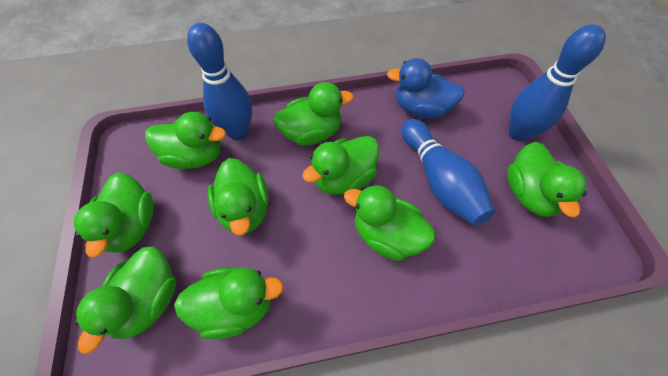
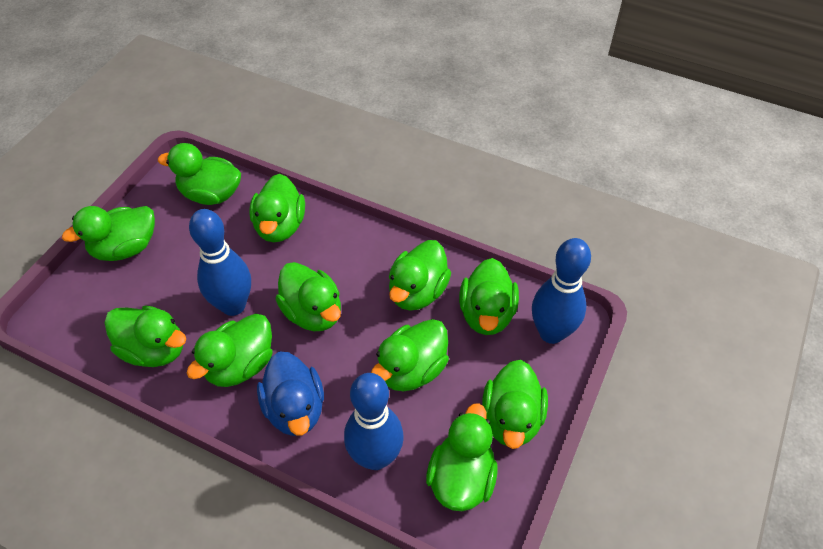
green duck: [74,173,154,258] [74,246,176,354] [145,112,226,169] [174,267,284,339] [208,158,269,235] [273,82,354,146] [302,136,379,195] [344,185,435,261] [507,142,587,218] = 9 -> [62,206,155,261] [105,306,186,367] [158,143,241,205] [186,313,272,387] [249,174,305,242] [275,262,341,331] [371,319,449,391] [389,240,451,311] [426,403,498,511] [459,258,519,335] [482,360,548,449] = 11

